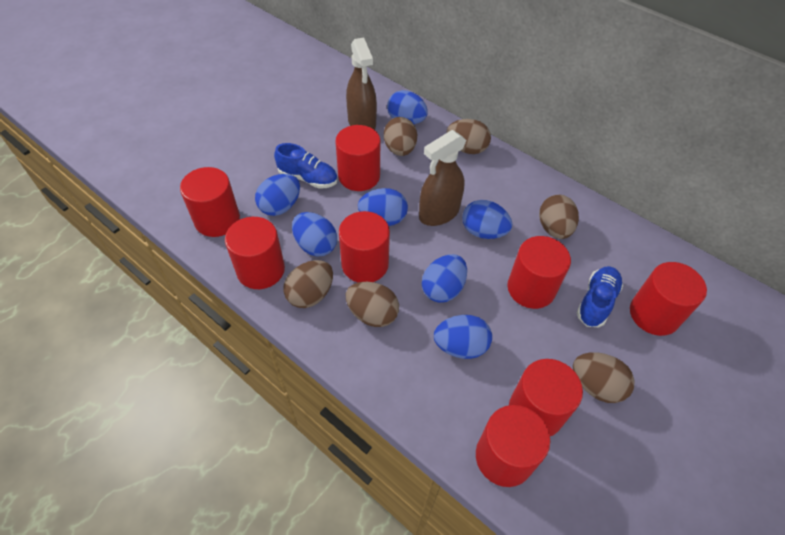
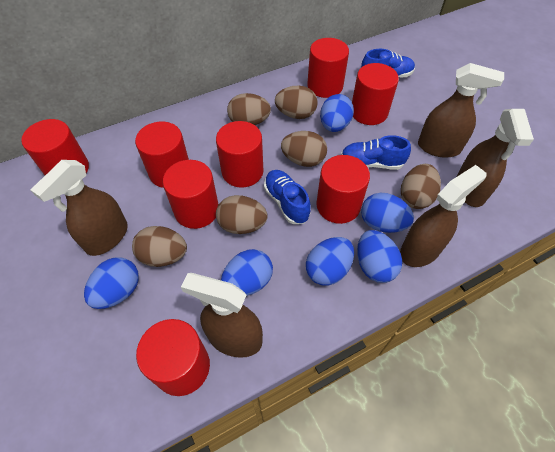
blue egg: [255,174,300,216] [292,212,337,257] [358,188,408,226] [387,90,428,124] [422,254,467,303] [434,315,492,359] [462,200,512,239] = 7 -> [84,257,139,309] [221,249,273,296] [306,237,354,286] [320,94,354,132] [357,230,402,283] [361,193,414,233] = 6
blue shoe: [274,143,338,189] [577,266,623,327] = 2 -> [264,170,311,224] [341,135,411,170] [361,49,415,78] = 3
brown spray bottle: [346,38,377,130] [419,130,467,226] = 2 -> [31,160,128,256] [181,273,263,358] [400,165,487,267] [418,63,504,158] [456,109,534,207] = 5

